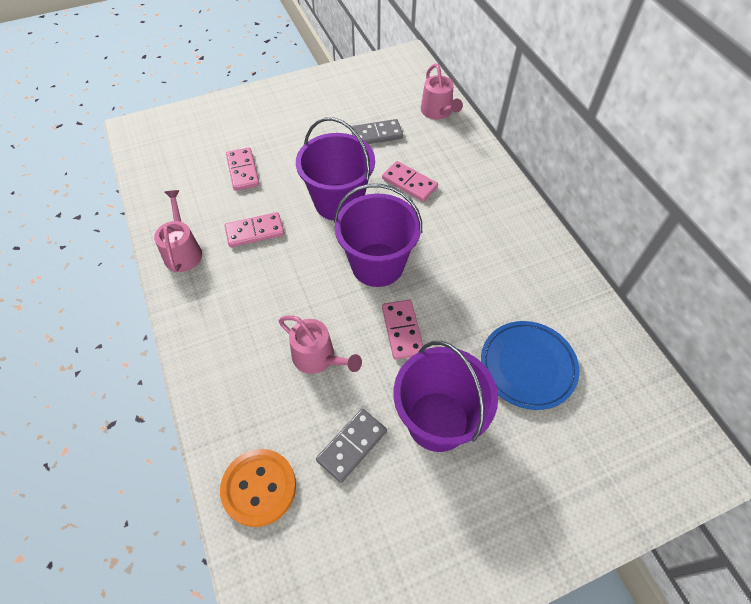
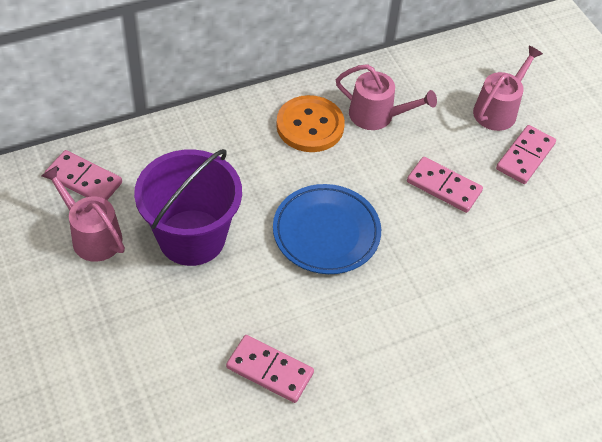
grey domino: [316,409,387,483] [352,119,403,144] = 2 -> none = 0
purple bucket: [296,117,375,221] [334,184,422,287] [394,341,498,452] = 3 -> [134,149,242,266] = 1

